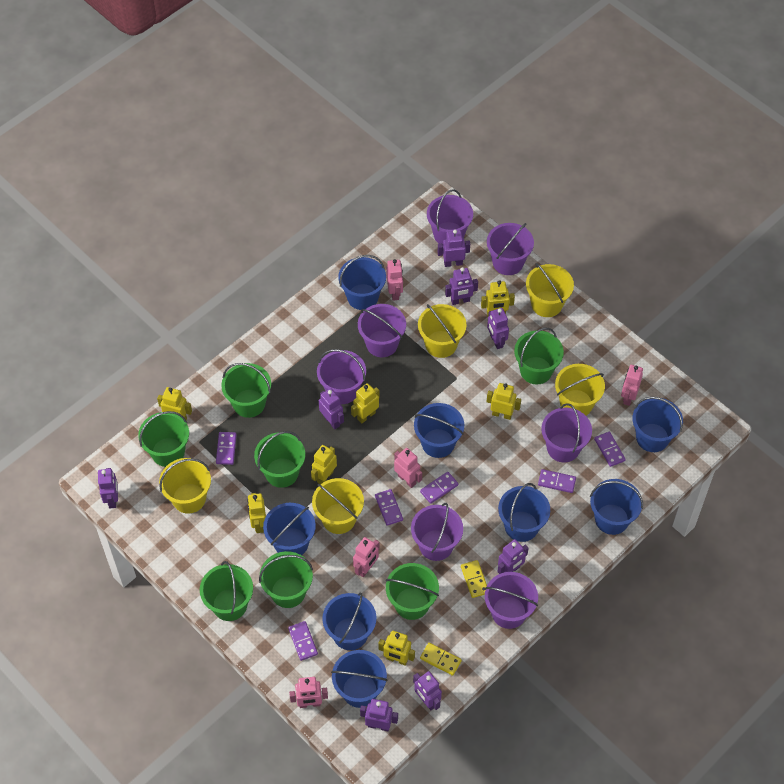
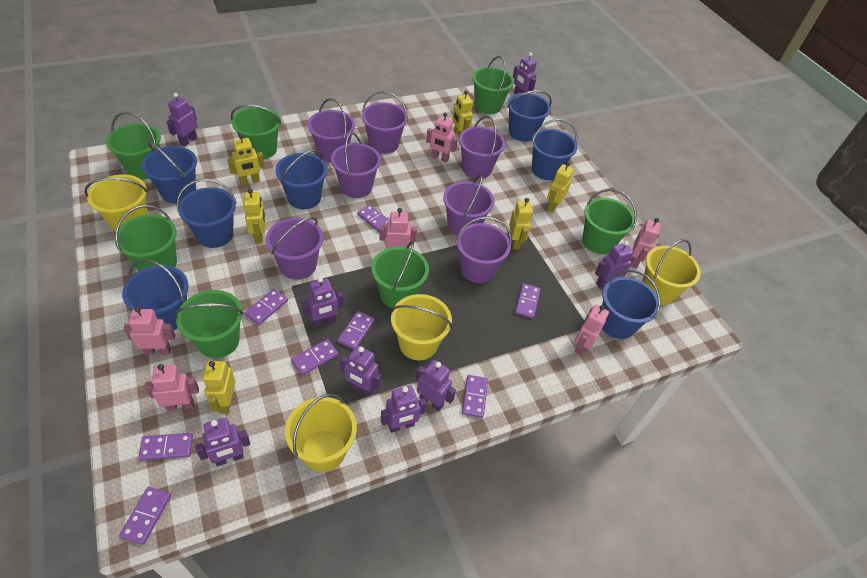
blue bucket: [263,503,316,555] [322,593,376,650] [331,650,387,708] [338,255,386,310] [414,403,464,458] [498,483,550,542] [590,479,643,535] [632,397,683,452] = 8 -> [122,259,189,330] [142,141,197,204] [176,179,237,248] [275,149,327,209] [507,90,552,142] [531,119,577,180] [602,270,661,339] = 7
pink robot: [289,677,328,708] [353,537,379,577] [386,259,403,301] [394,448,422,488] [621,365,643,406] = 5 -> [123,307,175,355] [145,364,199,411] [380,208,417,248] [426,113,458,163] [575,305,609,356] [630,218,661,269] = 6
purple domino: [216,432,237,465] [288,621,318,661] [375,489,403,526] [420,472,458,504] [538,469,576,493] [594,432,626,467] = 6 -> [119,487,171,545] [138,433,193,460] [245,289,288,325] [291,339,338,375] [337,311,375,350] [357,205,390,233] [462,375,488,418] [515,283,541,319] = 8
yellow bucket: [159,458,211,514] [312,478,364,534] [418,304,467,358] [526,263,574,317] [555,364,605,416] = 5 -> [85,174,148,232] [285,393,357,472] [391,294,452,360] [642,239,701,305] = 4
yellow domino: [420,643,462,676] [461,560,487,598] = 2 -> none = 0
yellow robot: [157,387,192,420] [247,493,266,533] [311,445,337,485] [351,383,380,424] [379,631,415,666] [481,280,515,317] [487,383,521,420] = 7 -> [203,361,235,414] [227,134,265,186] [244,189,265,243] [452,90,473,138] [509,198,533,249] [547,162,574,212] = 6

